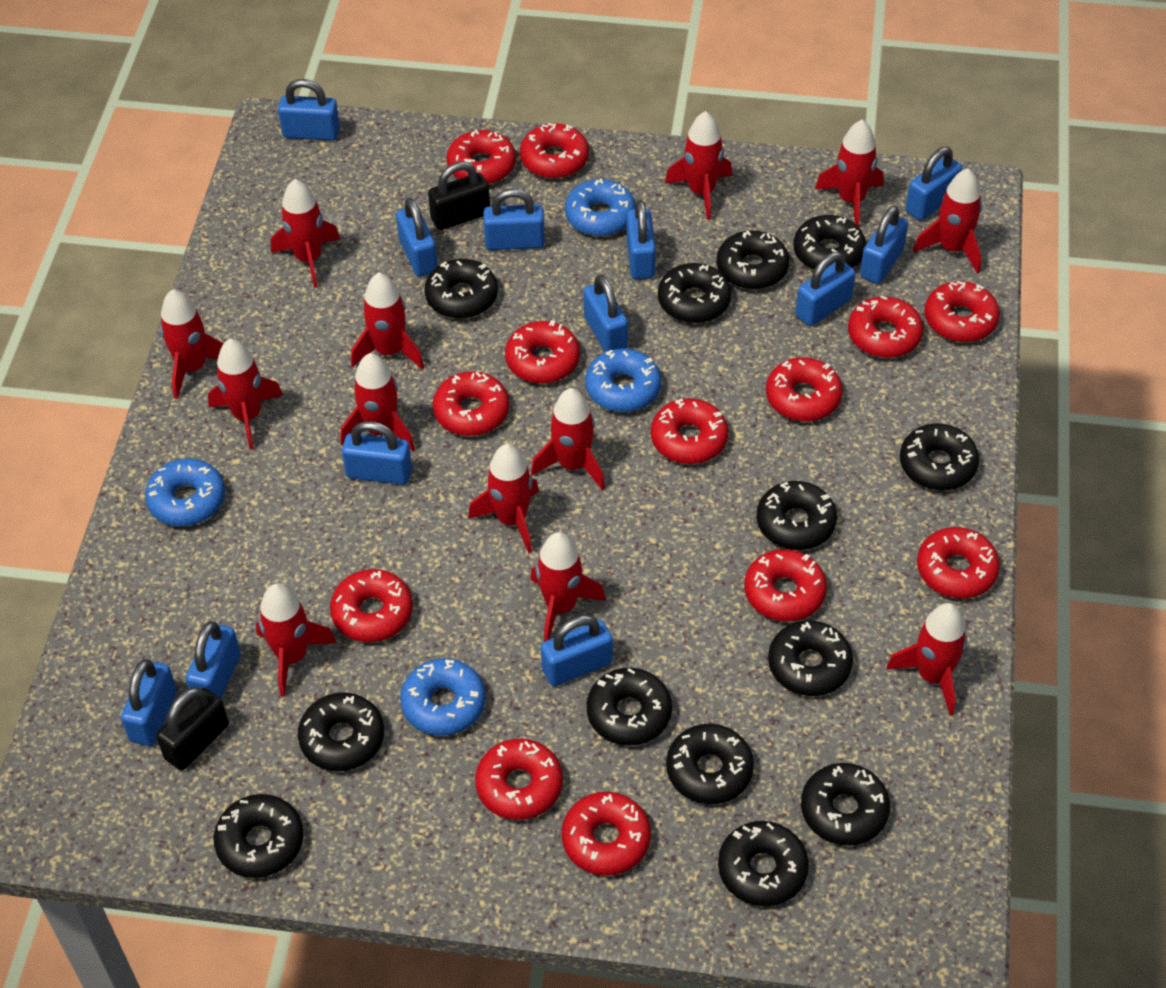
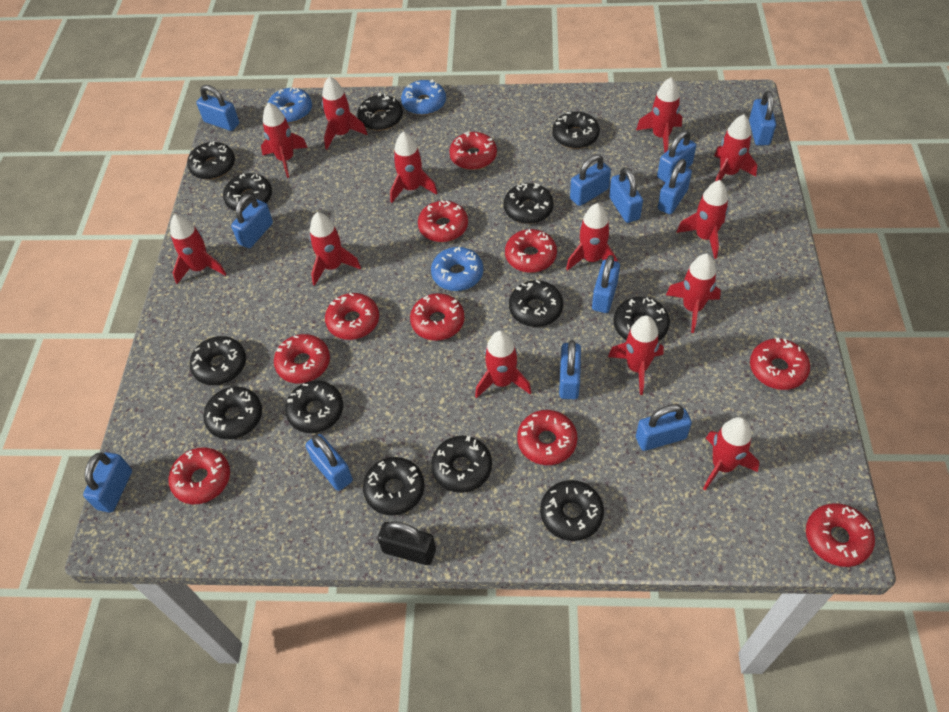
black padlock: [156,687,229,770] [428,162,490,230] = 2 -> [378,521,436,565] = 1
blue donut: [145,458,225,526] [400,658,486,736] [565,179,636,236] [585,349,661,412] = 4 -> [267,87,312,123] [401,80,446,115] [431,247,483,291] = 3
red donut: [330,569,413,642] [433,371,509,436] [446,130,516,184] [475,739,563,820] [505,320,580,384] [520,123,589,178] [562,792,651,876] [651,398,728,464] [744,549,827,622] [766,357,843,421] [848,295,923,358] [917,527,1000,598] [924,281,1000,342] = 13 -> [168,447,230,504] [274,334,330,383] [325,293,379,340] [410,293,465,341] [418,200,468,242] [449,132,497,170] [505,229,557,273] [517,410,578,465] [750,338,810,390] [806,503,875,567] = 10

